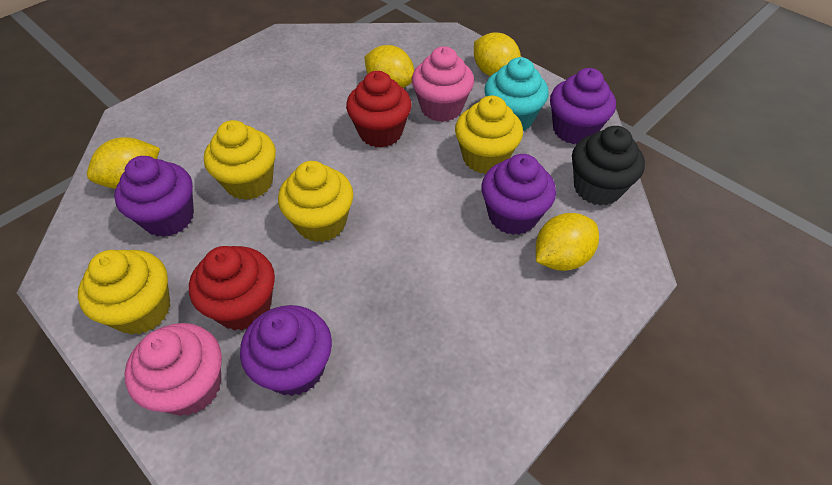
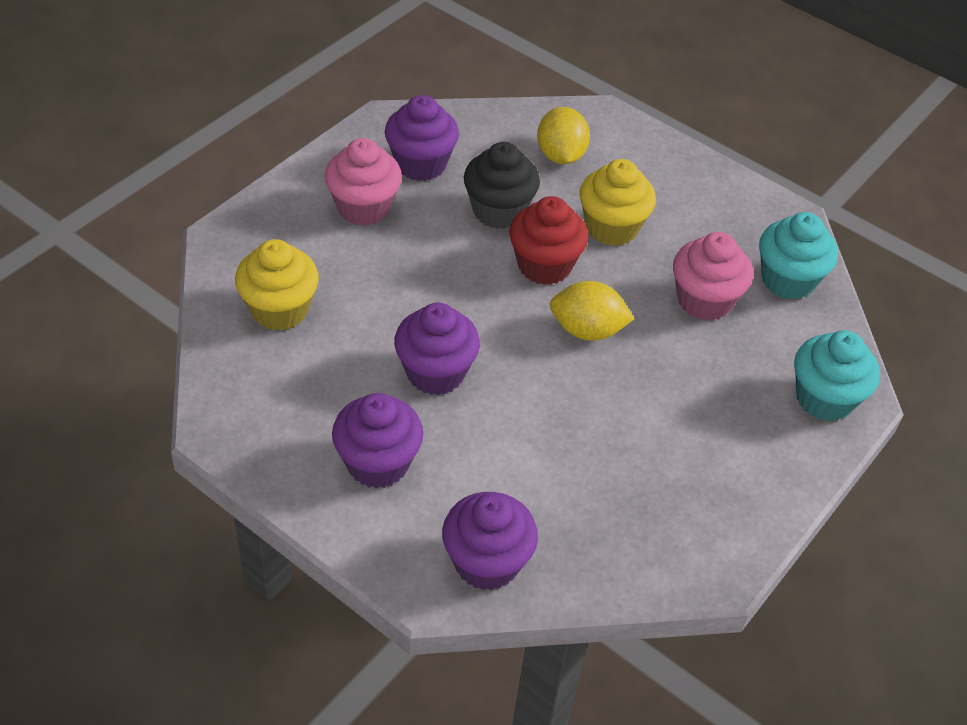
red cupcake: [189,246,275,331] [346,71,412,148] = 2 -> [509,196,588,285] = 1
turquoise cupcake: [484,57,549,131] = 1 -> [759,212,838,300] [794,330,880,422] = 2
yellow cupcake: [78,250,170,335] [204,120,276,200] [278,161,353,242] [455,96,523,174] = 4 -> [235,239,319,331] [579,159,656,246] = 2
yellow lemon: [87,137,160,189] [364,45,414,88] [474,33,521,76] [536,213,599,271] = 4 -> [537,107,590,164] [550,281,635,341] = 2

